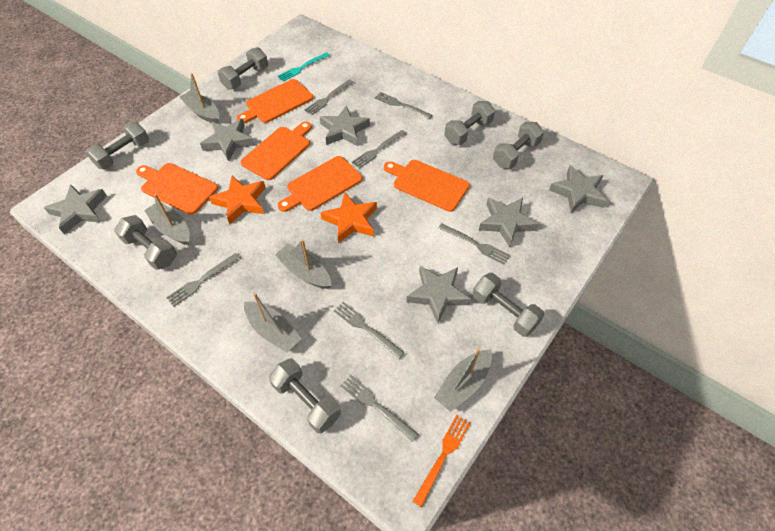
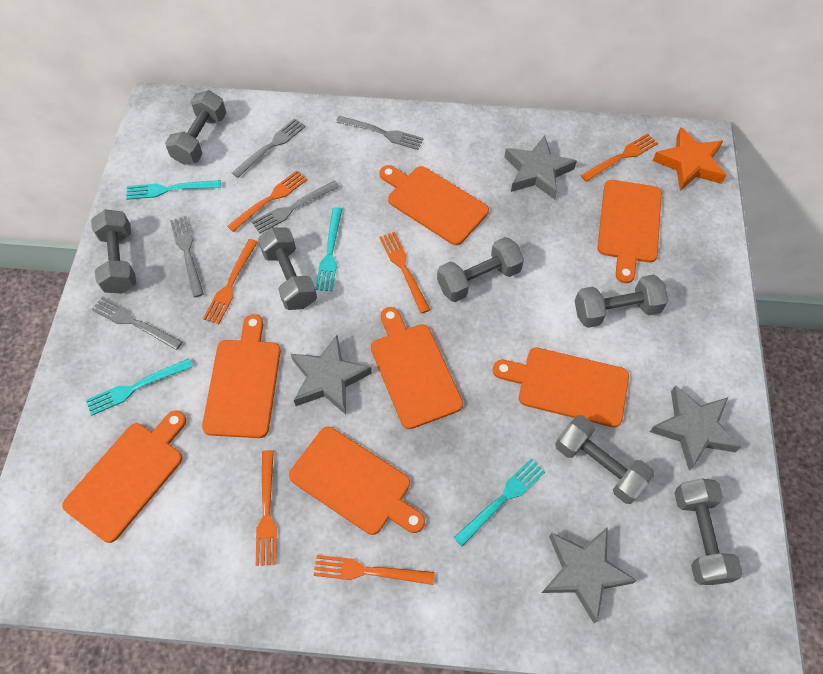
grey boat: [144,194,190,245] [180,73,219,124] [244,293,302,352] [275,239,332,289] [434,348,492,412] = 5 -> none = 0
grey fork: [166,253,240,307] [304,79,354,115] [334,302,405,359] [341,375,419,442] [352,130,406,169] [375,92,432,119] [438,223,510,265] = 7 -> [91,297,183,350] [170,216,204,297] [232,118,306,178] [252,181,340,233] [336,116,424,150] = 5
grey star: [43,184,107,235] [200,119,255,161] [320,106,370,146] [406,266,471,323] [479,198,539,247] [549,165,607,213] = 6 -> [291,335,372,415] [504,135,577,199] [542,527,637,623] [650,385,741,471] = 4
orange cutting board: [136,163,218,215] [237,79,313,123] [240,121,312,180] [278,156,363,212] [384,160,470,212] = 5 -> [62,411,186,543] [202,314,281,438] [289,427,425,535] [371,307,463,429] [379,165,489,245] [493,348,629,427] [597,180,662,283] = 7
orange fork: [412,415,471,508] = 1 -> [203,239,258,324] [227,170,307,232] [256,450,277,566] [313,555,434,585] [379,232,430,314] [581,133,658,182] = 6
orange star: [209,176,266,224] [320,193,377,243] = 2 -> [653,127,727,191] = 1
turquoise fork: [278,52,330,82] = 1 -> [86,358,193,416] [126,180,221,200] [315,207,342,291] [454,459,545,546] = 4

